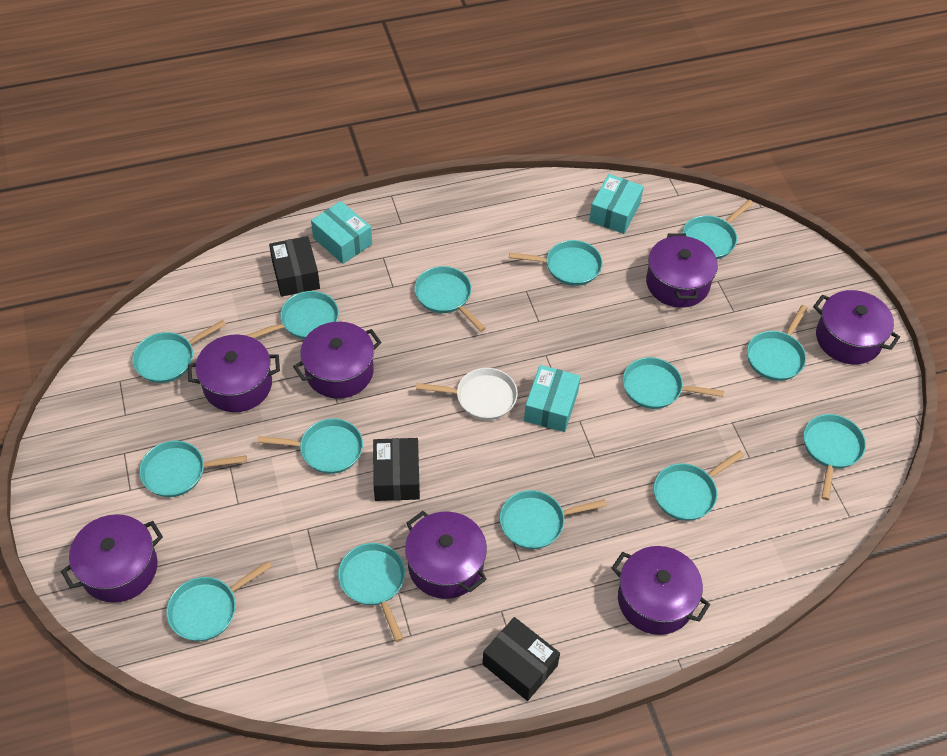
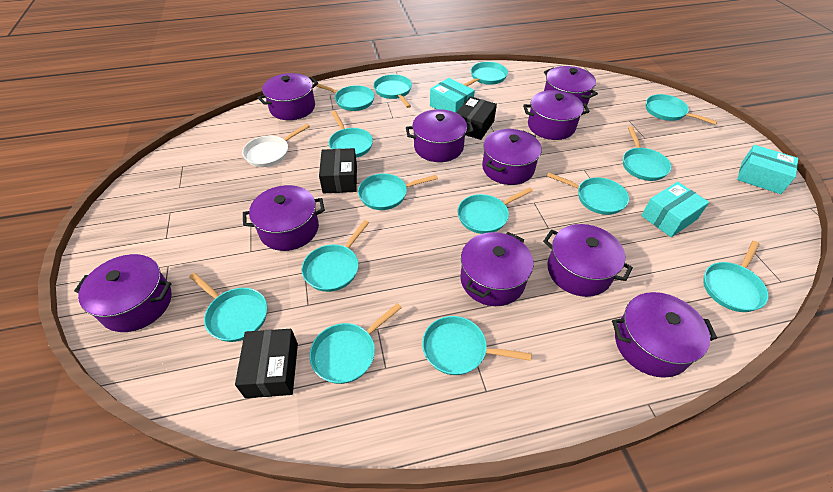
purple pot: [61,514,163,603] [188,334,280,412] [293,322,382,399] [405,511,487,599] [611,546,710,635] [646,233,718,308] [813,290,900,365] = 7 -> [74,254,172,332] [243,185,325,251] [258,73,318,120] [406,109,474,162] [460,232,533,306] [482,129,541,185] [523,90,589,140] [543,224,633,297] [544,66,598,105] [612,292,717,378] = 10

